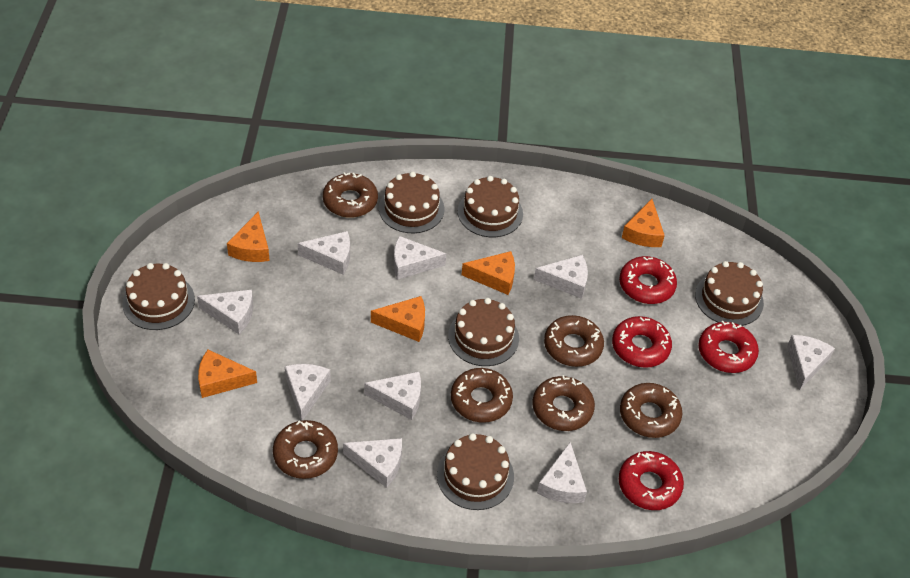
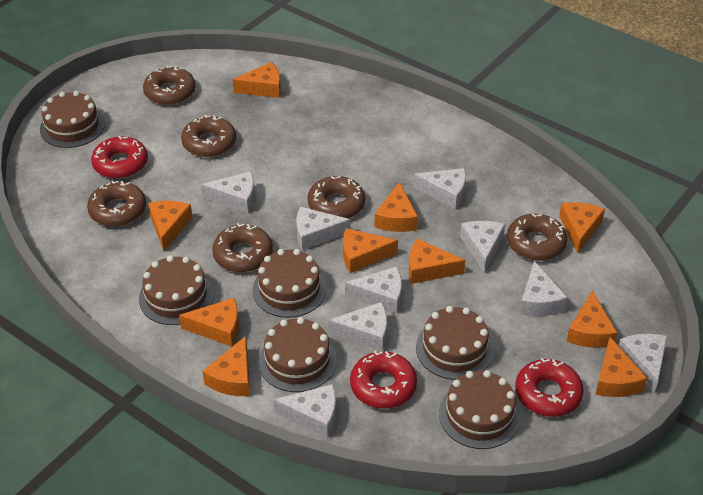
orange cheese: [198,350,257,398] [227,211,270,262] [371,296,425,342] [462,251,515,295] [622,199,665,247] = 5 -> [148,201,193,251] [179,298,239,347] [202,336,250,396] [232,62,281,98] [343,228,398,273] [374,182,418,232] [409,239,465,284] [559,202,605,254] [567,291,617,348] [595,337,647,397] = 10
red donut: [612,316,672,368] [619,256,677,304] [619,451,684,510] [698,321,759,373] = 4 -> [91,136,148,179] [350,351,417,409] [515,358,584,417] = 3

